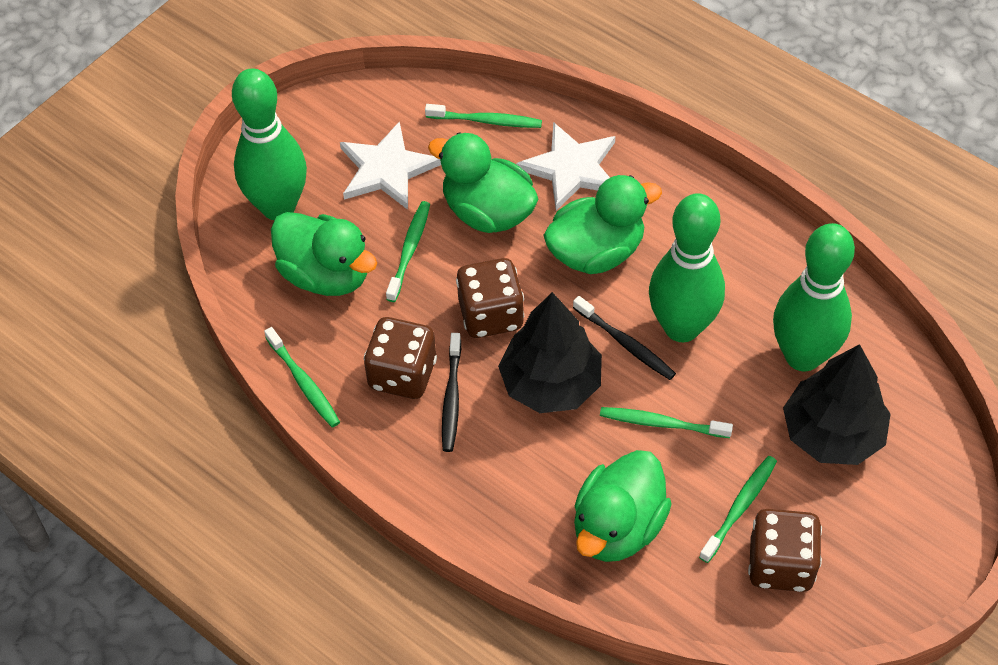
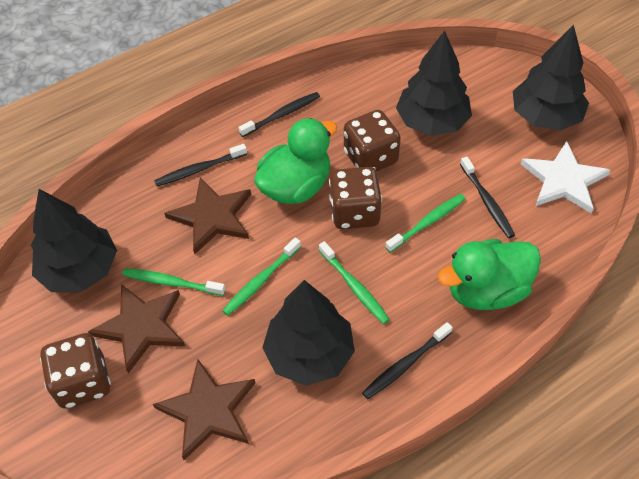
black toothbrush: [442,333,461,452] [573,296,676,380] = 2 -> [154,144,247,186] [238,92,320,137] [362,322,453,399] [460,157,515,238] = 4
black tree: [498,292,602,413] [783,344,891,465] = 2 -> [31,189,117,292] [262,280,355,386] [396,31,472,136] [513,25,589,130] = 4
brown star: none = 0 -> [88,284,185,374] [153,359,255,460] [164,178,251,254] = 3
green bowling pin: [232,68,307,220] [649,193,725,342] [773,223,855,371] = 3 -> none = 0
green duck: [271,212,377,296] [428,133,538,233] [543,175,662,274] [574,450,672,562] = 4 -> [254,118,338,204] [438,239,541,310] = 2
green toothbrush: [264,327,340,428] [386,201,430,302] [425,104,542,128] [600,407,733,438] [699,456,777,563] = 5 -> [122,268,226,296] [222,237,301,316] [319,241,390,324] [385,194,466,252] = 4
white star: [340,121,441,210] [516,122,615,211] = 2 -> [521,141,611,214] = 1

